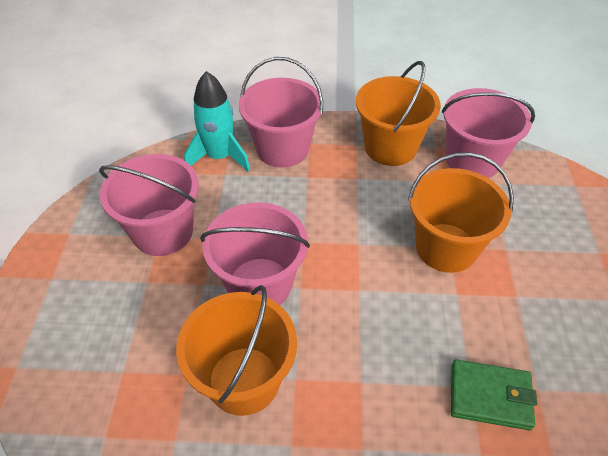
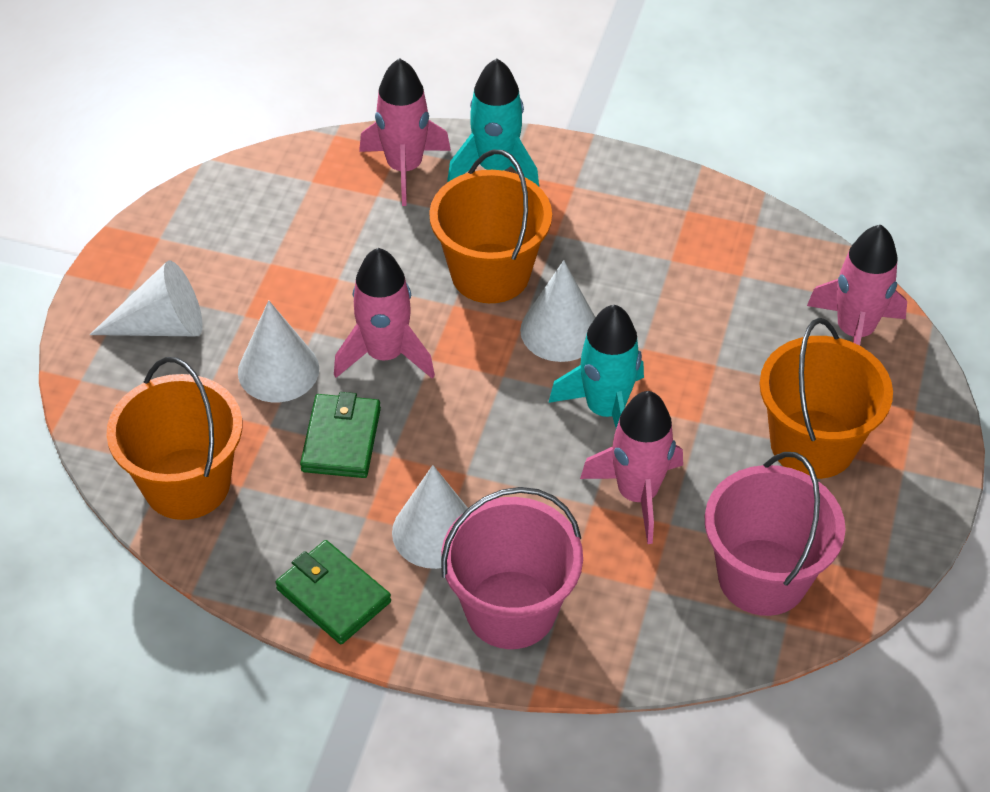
green wallet: [451,359,537,430] = 1 -> [275,540,391,644] [300,392,381,478] = 2
pink bucket: [99,154,199,256] [200,202,310,305] [239,57,323,168] [442,88,535,178] = 4 -> [441,487,583,649] [705,452,846,616] = 2
pink rocket: none = 0 -> [334,248,435,379] [359,58,451,206] [580,391,683,544] [807,225,907,346] = 4
turquoise rocket: [184,71,250,172] = 1 -> [447,58,539,186] [548,305,644,428] = 2
white cone: none = 0 -> [90,261,203,336] [238,300,319,402] [392,465,468,569] [520,260,596,362] = 4

